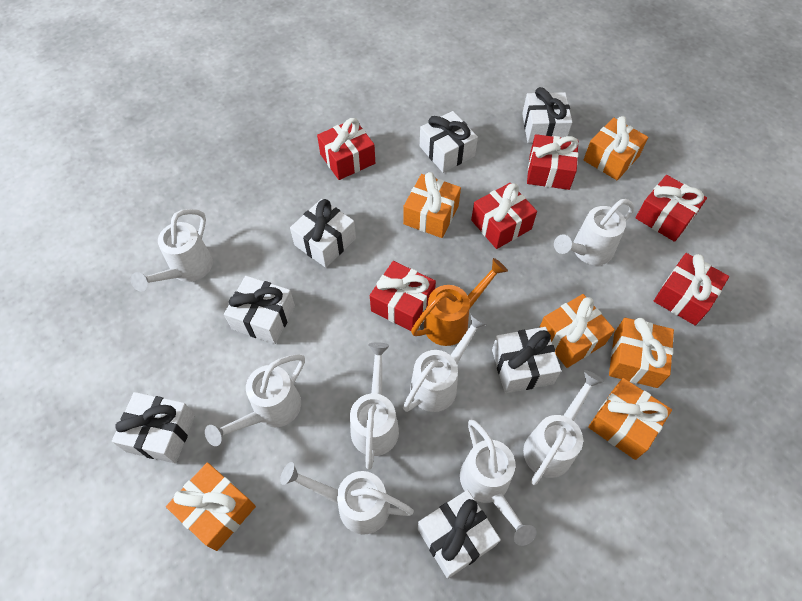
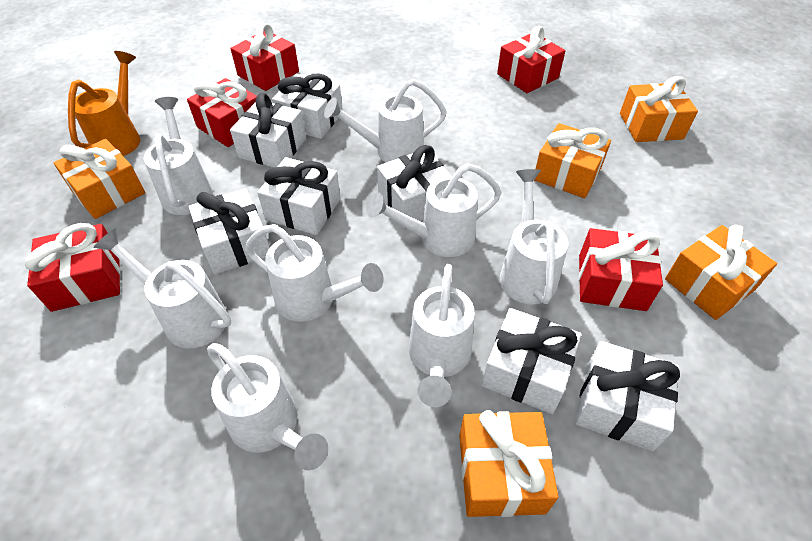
orange gift: [166,463,256,551] [403,172,461,238] [539,294,615,368] [584,116,648,180] [588,378,672,460] [609,318,674,388] = 6 -> [54,139,145,219] [459,410,559,517] [534,123,611,198] [620,76,698,142] [665,225,777,320] = 5
red gift: [317,118,375,180] [370,261,436,331] [471,183,537,249] [527,134,578,190] [636,175,707,242] [654,253,729,326] = 6 -> [25,223,121,312] [187,78,257,147] [230,23,299,91] [497,26,565,93] [579,228,663,311] = 5

